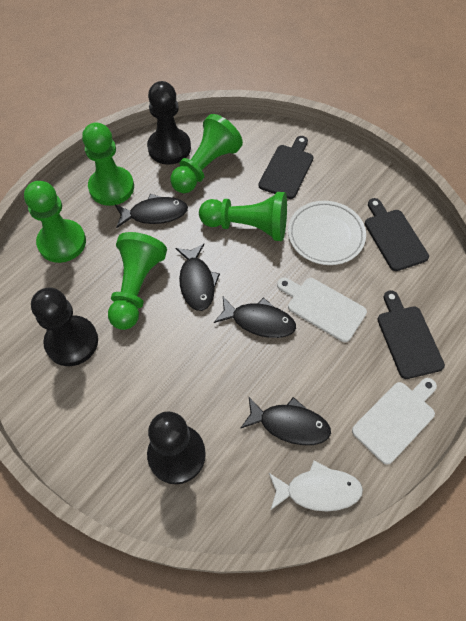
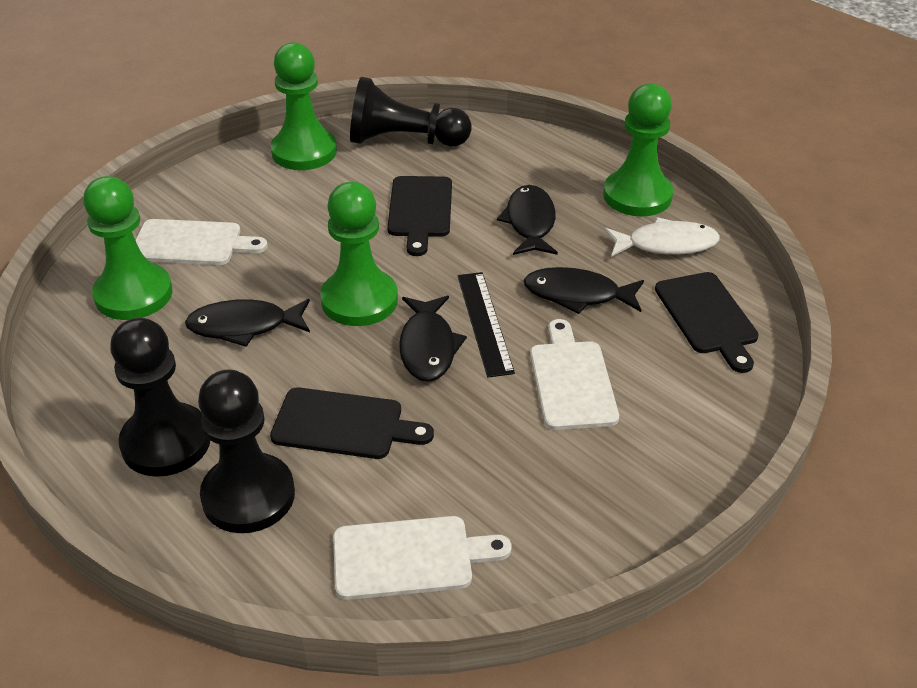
black ruler: none = 0 -> [458,272,515,378] = 1
green pawn: [24,181,86,263] [82,122,134,206] [108,232,167,330] [170,114,243,193] [199,192,287,241] = 5 -> [83,176,173,320] [271,42,337,170] [320,182,398,326] [603,83,673,216] = 4
white cutting board: [277,278,367,342] [352,378,437,464] = 2 -> [136,219,268,265] [333,516,512,600] [530,319,619,430] = 3
white plate: [288,201,366,265] = 1 -> none = 0

